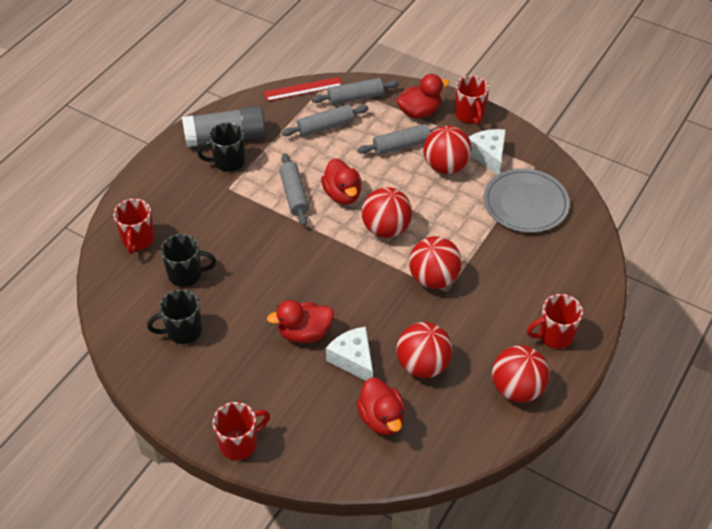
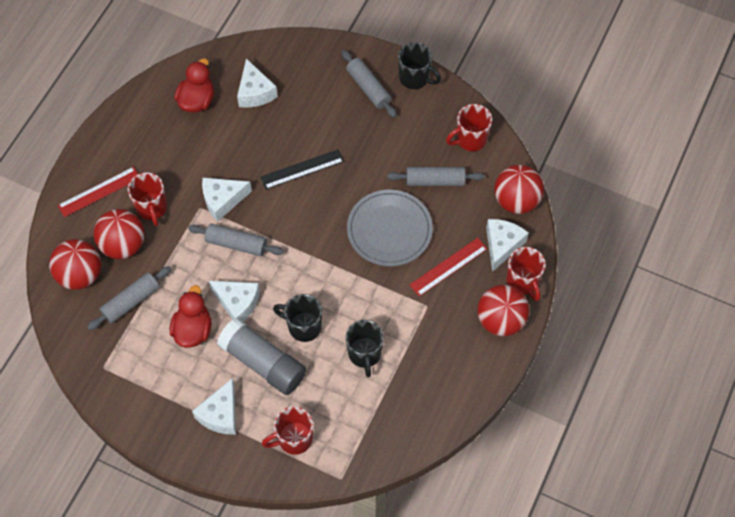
black ruler: none = 0 -> [260,149,344,189] = 1
red ball: [362,187,412,238] [396,322,453,378] [409,236,462,289] [424,126,472,174] [492,345,550,403] = 5 -> [49,239,101,290] [94,209,145,259] [477,285,529,336] [494,165,544,214] = 4
red duck: [267,300,334,343] [321,158,362,205] [356,377,405,435] [397,74,449,119] = 4 -> [170,285,211,348] [174,59,214,113] = 2
red ruler: [264,77,342,101] = 1 -> [58,167,138,217] [410,238,487,297] = 2
white cheese: [326,327,373,381] [469,129,506,175] = 2 -> [192,378,236,434] [202,178,252,222] [209,281,260,322] [237,59,278,108] [486,219,529,272] = 5

